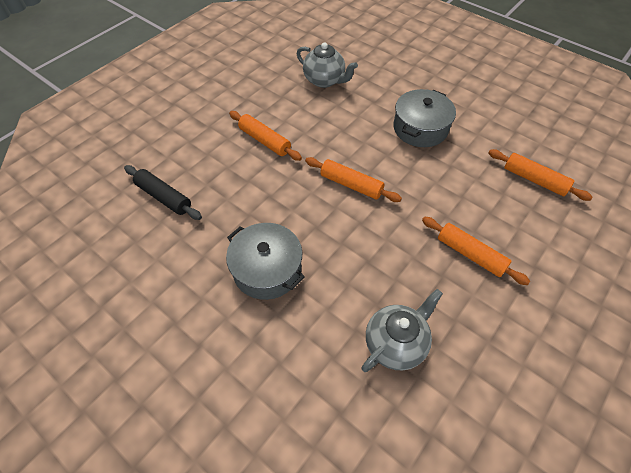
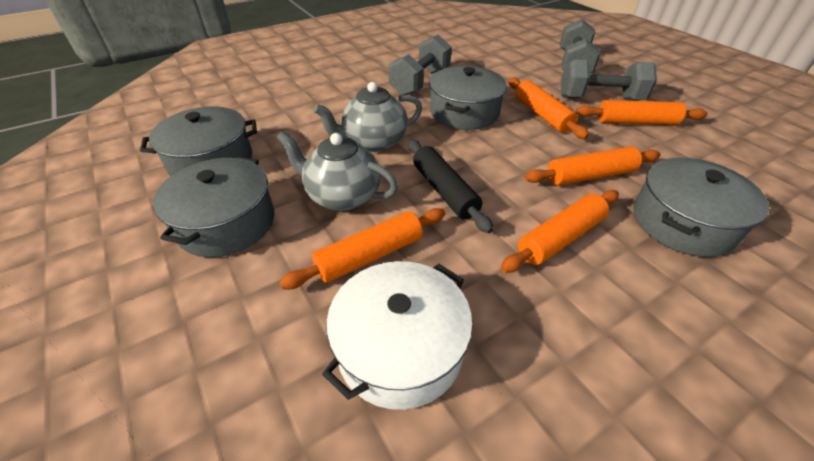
grey dumbbell: none = 0 -> [388,34,452,95] [560,19,600,73] [561,60,657,101] = 3
grey pot: [226,223,305,300] [394,89,456,147] = 2 -> [140,106,257,176] [153,157,274,257] [429,66,507,130] [633,157,769,257] = 4
orange rolling pin: [229,111,302,161] [305,157,402,202] [422,217,530,285] [488,149,593,201] = 4 -> [279,208,445,289] [501,190,619,273] [508,77,589,139] [525,146,660,185] [576,100,708,125] = 5
white pot: none = 0 -> [322,261,473,410] = 1

